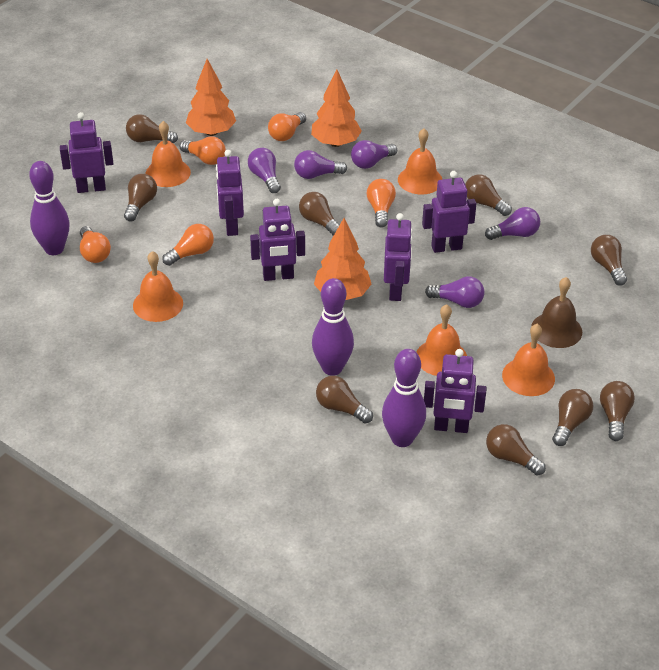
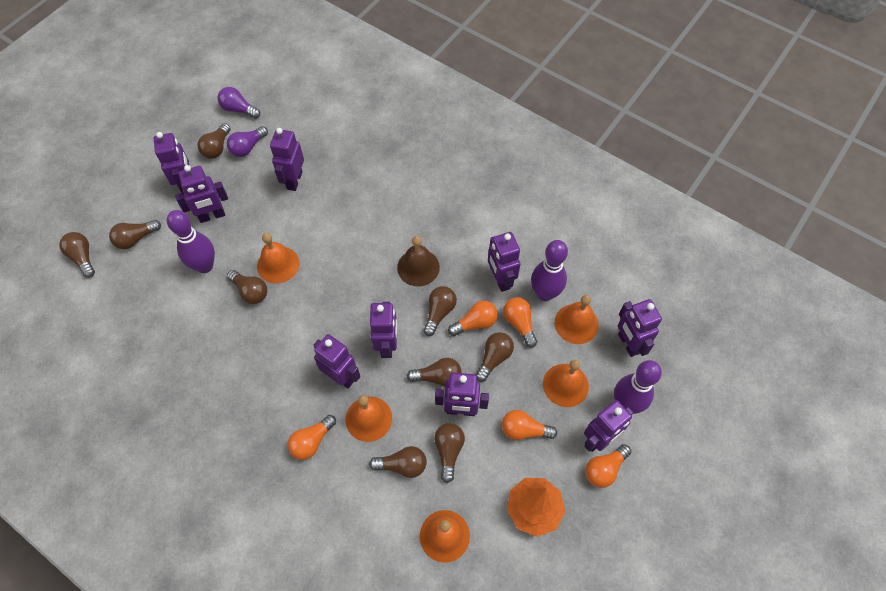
orange tree: [186,59,236,136] [311,70,362,147] [314,218,371,300] = 3 -> [507,478,565,537] = 1
purple light bulb: [248,148,281,193] [294,150,347,179] [351,140,397,169] [425,276,485,308] [485,207,540,240] = 5 -> [217,87,260,119] [227,126,268,157] = 2
purple robot: [60,112,113,193] [216,150,244,236] [250,199,305,281] [384,213,413,301] [422,171,477,253] [424,349,487,433] = 6 -> [154,132,189,195] [175,165,228,223] [270,128,304,191] [314,334,361,389] [370,302,397,358] [435,373,489,416] [488,232,521,292] [584,400,633,452] [618,299,662,357] = 9

